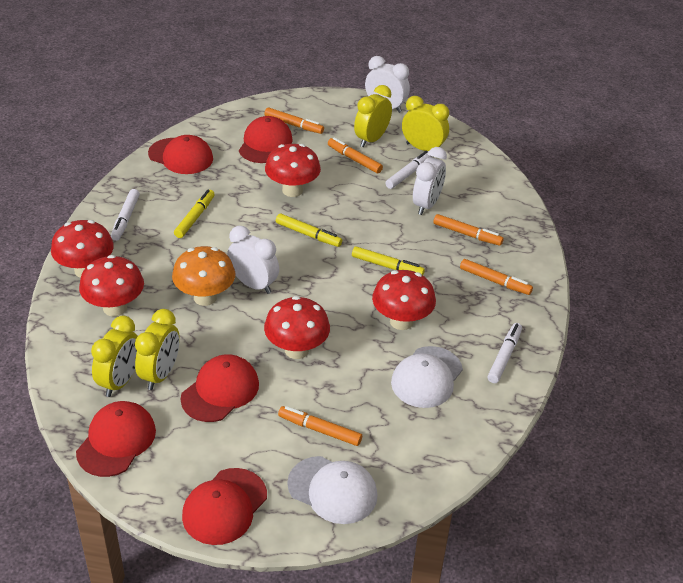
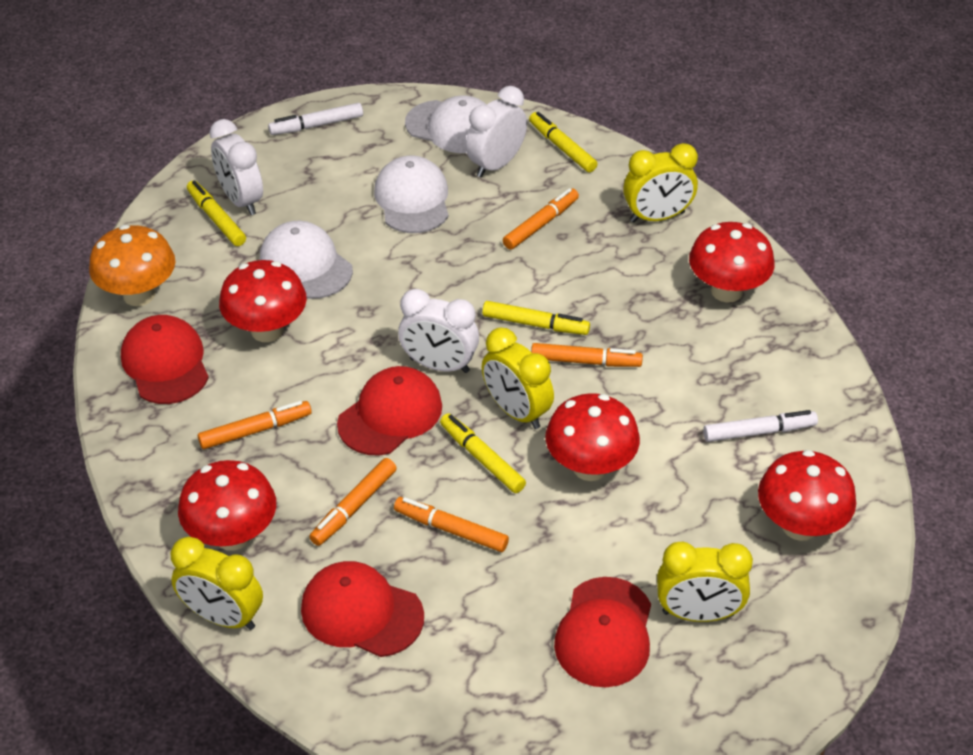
red cap: [76,401,156,477] [148,135,213,174] [180,354,259,422] [182,468,267,545] [239,116,293,163] = 5 -> [121,315,209,404] [301,561,424,657] [337,366,442,456] [554,577,651,687] = 4
white cap: [287,456,377,524] [391,346,463,408] = 2 -> [260,221,353,299] [374,156,449,233] [405,96,487,153] = 3
white marker: [111,189,140,241] [385,151,432,189] [487,323,522,383] = 3 -> [268,103,363,135] [703,410,818,442] = 2
yellow marker: [174,190,215,238] [276,214,342,247] [352,246,425,275] = 3 -> [187,180,246,246] [440,413,526,493] [482,301,590,335] [529,112,597,172] = 4

